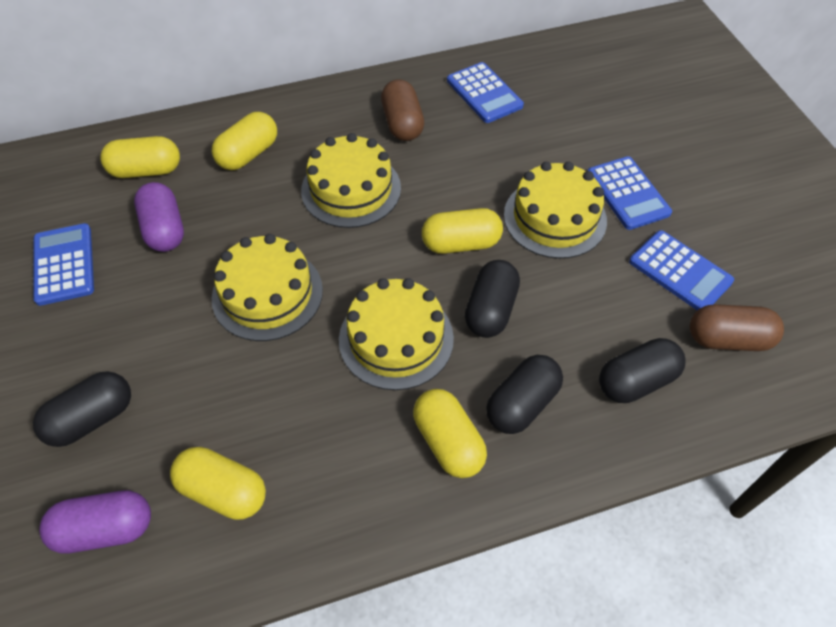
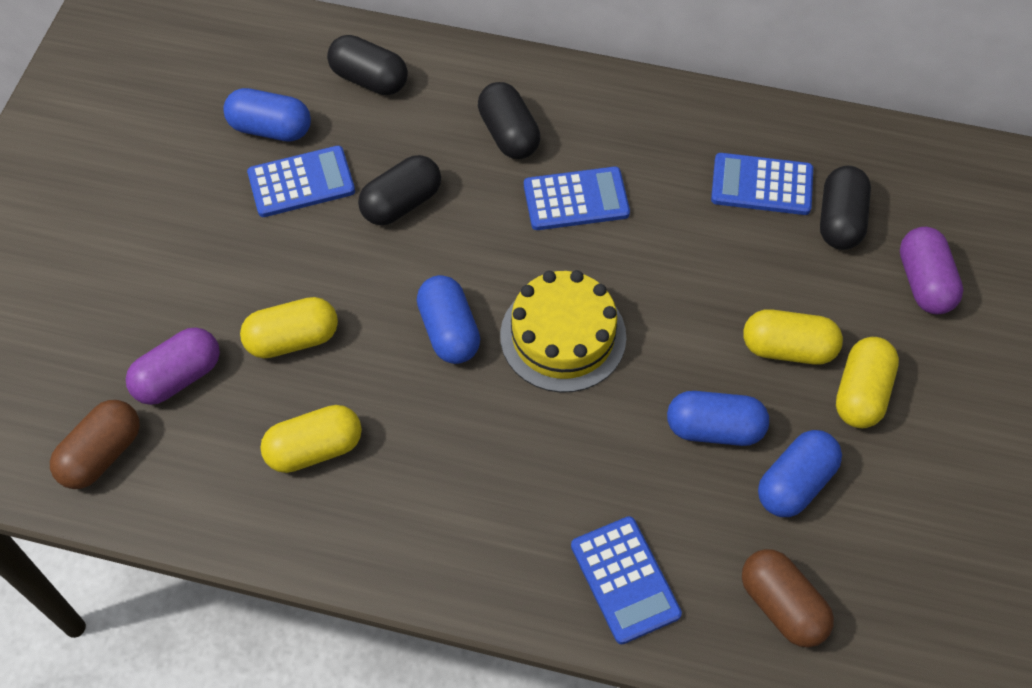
blue capsule: none = 0 -> [223,88,311,142] [417,275,480,364] [667,391,769,446] [758,430,842,517] = 4
yellow cake: [212,234,323,341] [301,133,401,228] [339,278,454,390] [504,162,607,259] = 4 -> [500,270,626,393] = 1
yellow capsule: [100,136,180,178] [170,447,266,520] [212,112,277,170] [413,389,487,478] [422,208,503,254] = 5 -> [240,297,338,358] [260,405,362,473] [743,309,843,365] [836,337,899,428] = 4

